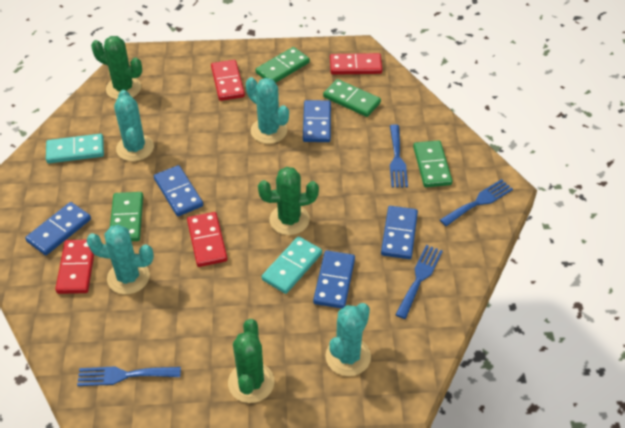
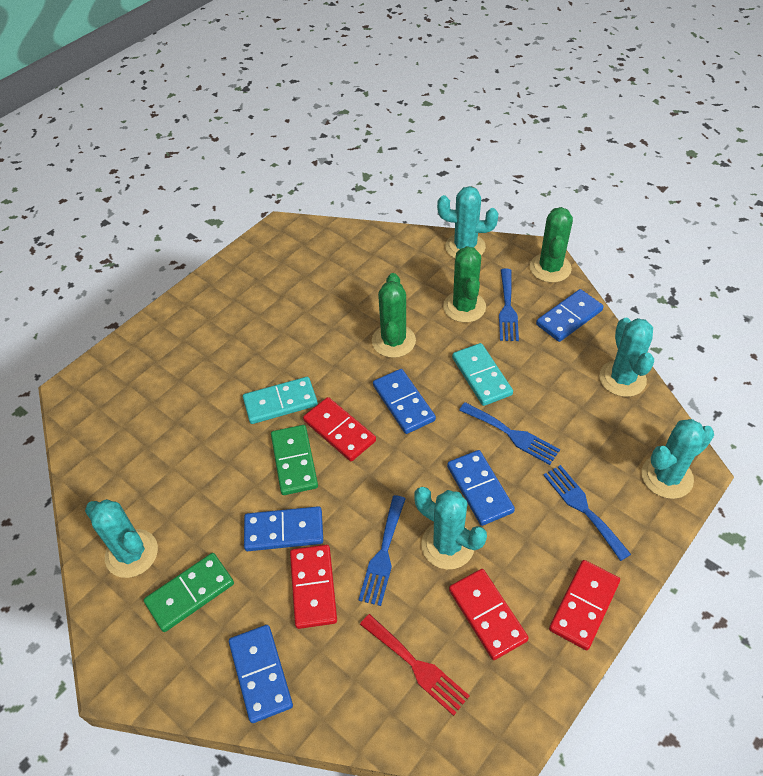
green domino: [110,192,143,241] [256,47,310,83] [323,79,381,117] [413,140,452,187] = 4 -> [144,553,234,632] [271,425,318,495] = 2
red fork: none = 0 -> [360,614,470,716] = 1
turquoise cactus: [86,225,154,294] [114,90,154,161] [246,77,289,144] [326,303,371,376] = 4 -> [85,499,158,578] [414,487,487,569] [437,186,499,259] [599,318,654,397] [642,419,714,499] = 5

